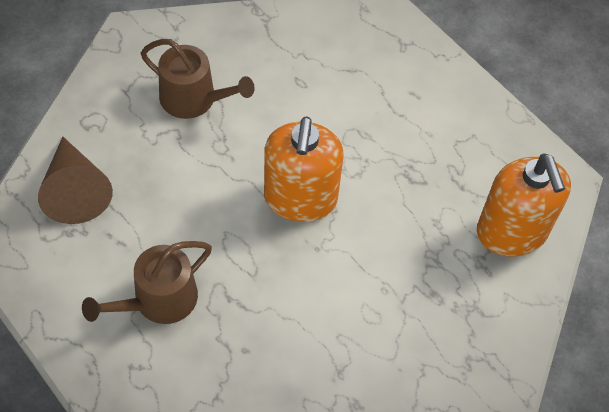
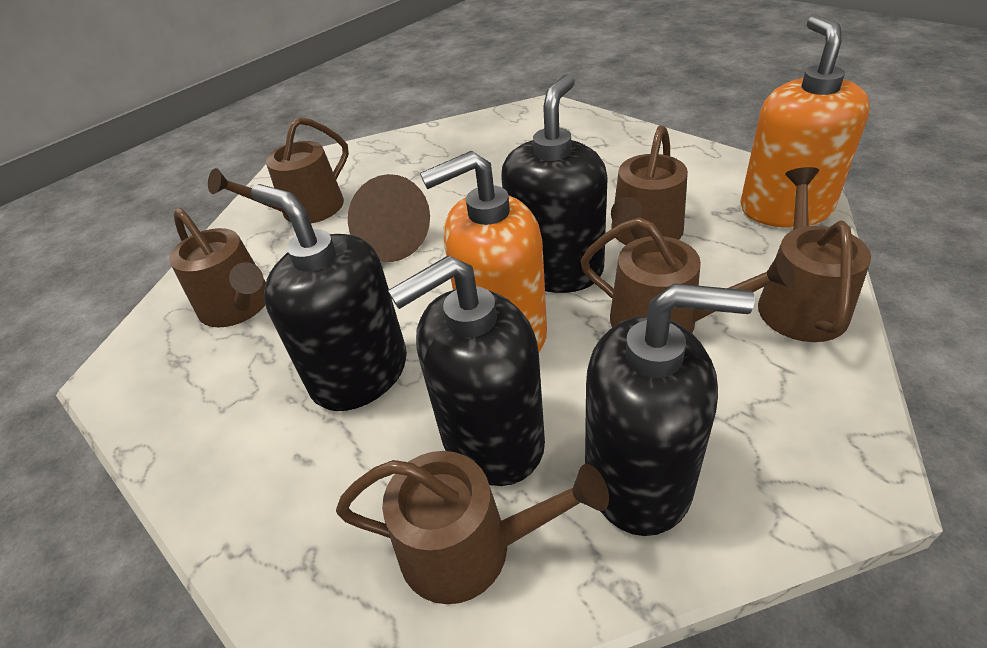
black soap dispenser: none = 0 -> [251,184,407,411] [388,255,545,486] [501,74,608,293] [585,283,755,536] = 4
brown watering can: [82,241,212,324] [141,39,255,119] = 2 -> [169,208,266,327] [208,117,349,223] [336,451,609,604] [580,217,795,333] [611,126,688,245] [758,167,871,342] = 6

